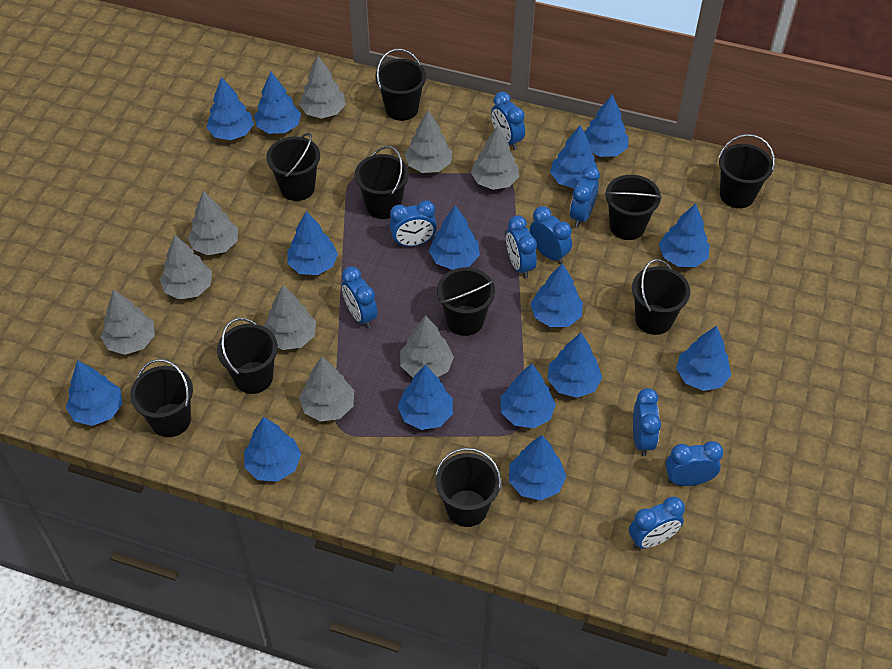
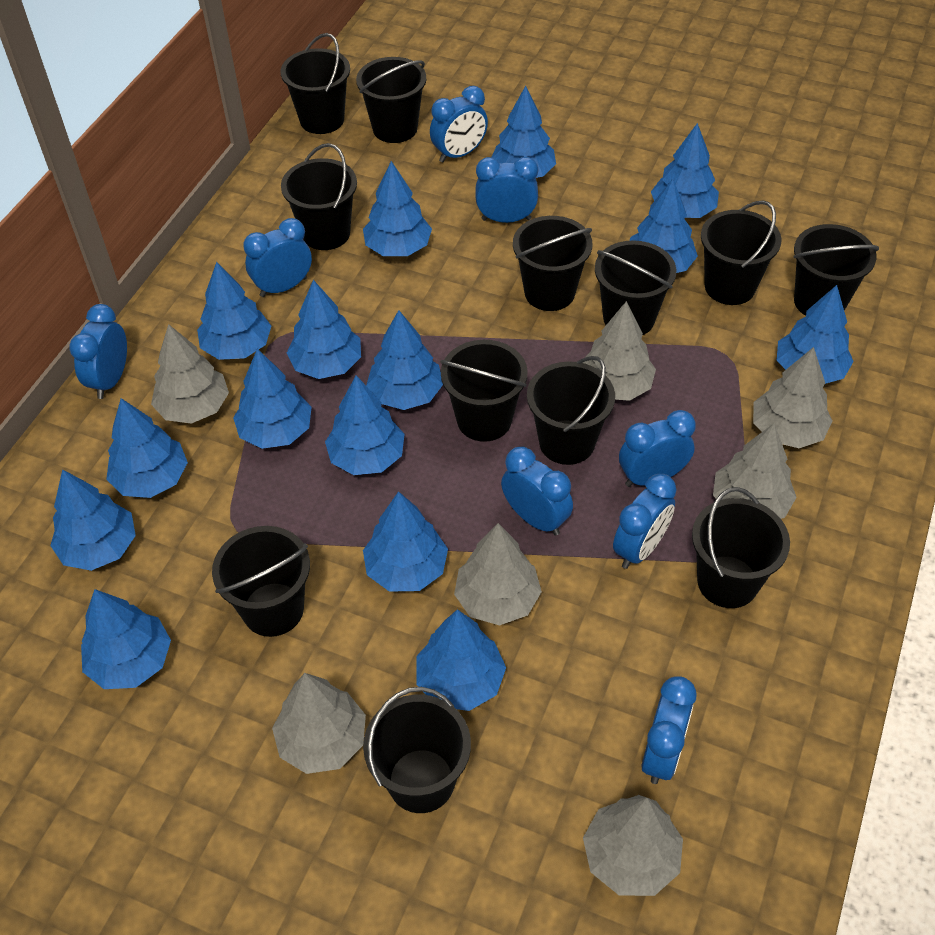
black bucket: [130,359,193,437] [217,318,278,394] [266,133,320,201] [355,146,409,219] [375,49,426,121] [435,448,502,527] [437,267,495,336] [604,175,662,240] [632,259,690,335] [719,134,775,208] = 10 -> [212,526,310,637] [281,33,350,134] [281,143,357,250] [356,57,426,143] [363,687,471,813] [440,340,528,442] [513,216,592,311] [527,356,615,465] [595,240,676,335] [692,487,790,608] [701,200,782,305] [794,224,879,316] = 12
blue clock: [342,266,378,329] [389,200,437,247] [491,92,525,150] [506,215,537,278] [529,206,572,264] [570,166,600,228] [629,497,685,549] [633,388,661,456] [665,441,723,486] = 9 -> [69,304,127,399] [243,218,312,297] [430,86,488,163] [475,157,538,223] [501,447,573,536] [613,474,677,569] [619,410,696,487] [641,676,696,784] = 8
grey tree: [101,289,155,355] [160,235,212,300] [188,191,238,255] [264,285,316,350] [299,56,346,119] [299,357,354,422] [400,315,454,378] [404,110,452,173] [471,126,519,190] = 9 -> [151,324,229,424] [272,673,366,774] [454,523,542,626] [583,301,656,401] [583,795,683,896] [713,423,797,519] [753,347,832,448] = 7

